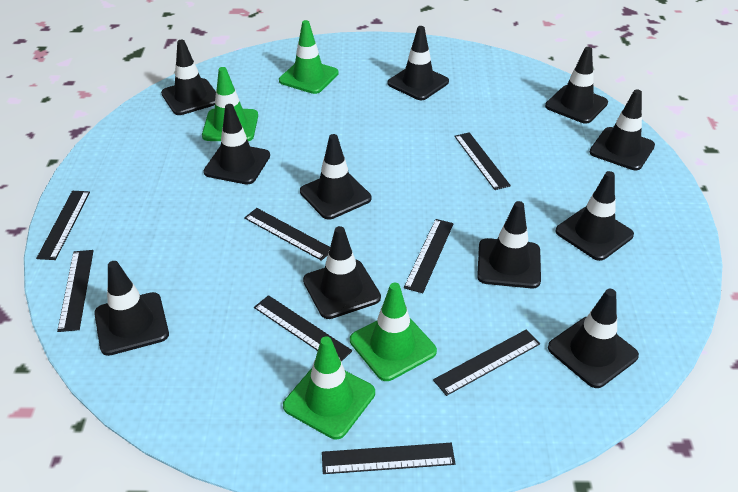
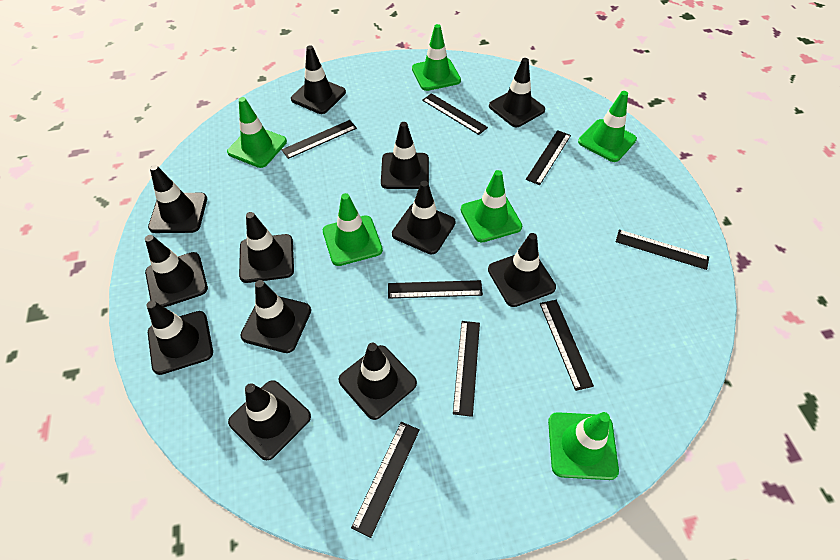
black traffic cone: [94,261,169,356] [161,40,216,115] [203,104,270,185] [300,134,371,220] [303,226,381,319] [388,26,449,100] [477,201,541,288] [545,47,608,124] [548,289,639,388] [555,171,634,261] [590,89,655,170] = 11 -> [145,235,208,307] [147,300,213,375] [148,165,207,233] [228,380,311,460] [239,212,294,283] [240,280,311,353] [291,45,346,114] [339,343,417,420] [381,122,429,189] [392,181,456,254] [488,233,556,307] [489,58,545,127] = 12
green traffic cone: [202,67,258,141] [279,20,339,94] [283,336,375,439] [350,283,437,381] = 4 -> [227,97,287,168] [323,193,383,266] [412,24,461,91] [461,170,522,243] [548,412,619,480] [578,91,637,162] = 6

